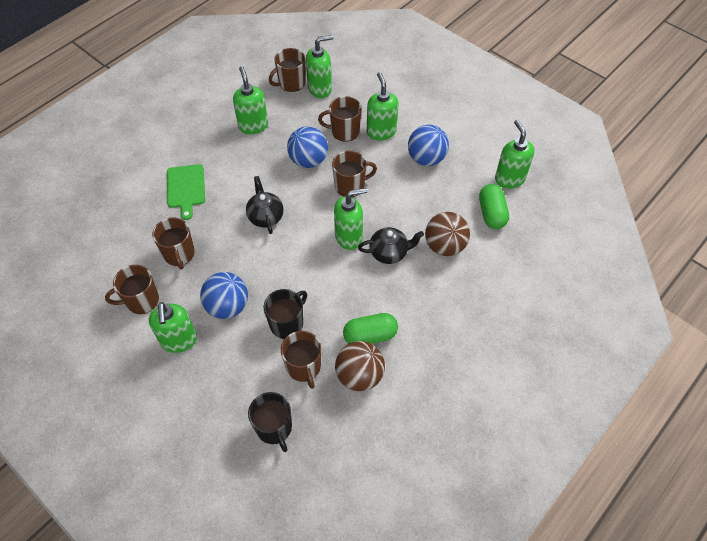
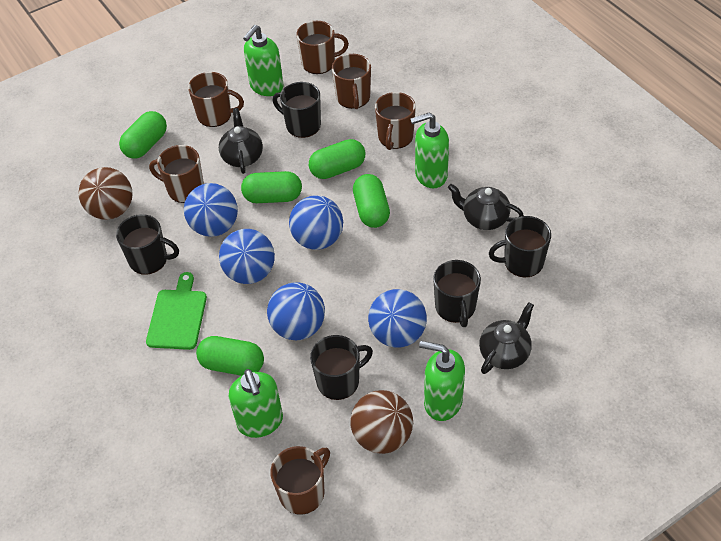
black mug: [248,392,292,452] [264,289,307,339] = 2 -> [116,214,179,275] [273,82,321,138] [310,335,373,400] [433,260,481,327] [489,216,551,277] = 5
black teapot: [246,176,284,234] [358,227,424,264] = 2 -> [219,108,263,174] [448,184,524,230] [479,302,534,374] = 3
blue ball: [200,272,248,319] [287,127,328,168] [408,125,449,166] = 3 -> [184,183,238,237] [219,229,275,284] [267,283,325,340] [289,195,343,250] [368,289,427,348] = 5
green capsule: [343,313,398,344] [479,184,509,229] = 2 -> [119,111,167,159] [196,336,264,376] [241,171,302,203] [309,139,365,179] [353,174,390,228] = 5
green soap dispenser: [149,302,197,353] [233,66,268,134] [306,35,333,98] [334,188,367,250] [367,72,399,140] [495,120,535,189] = 6 -> [229,369,283,438] [243,25,284,96] [410,112,449,188] [419,341,465,421] = 4

